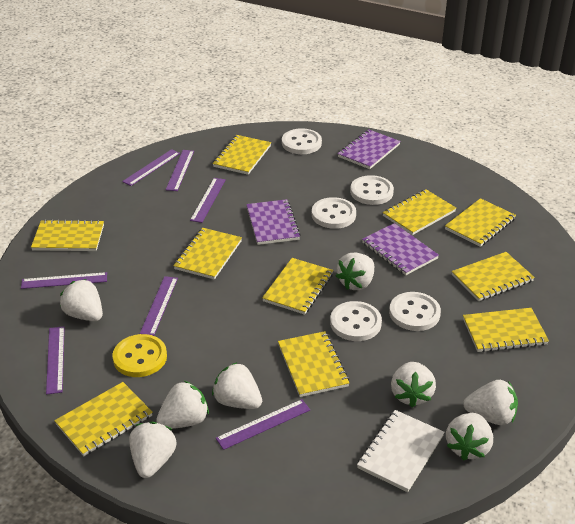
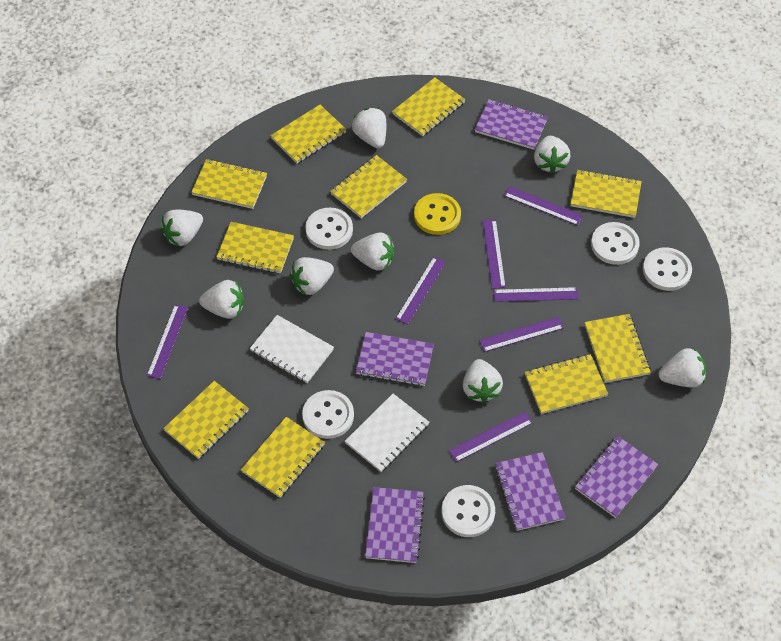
purple notebook: [246,199,301,245] [338,129,401,169] [362,223,439,275] = 3 -> [356,332,434,386] [365,487,425,563] [475,99,548,150] [495,452,565,531] [575,436,659,518] = 5
white notebook: [357,410,445,492] = 1 -> [250,315,334,383] [345,394,429,472] = 2

